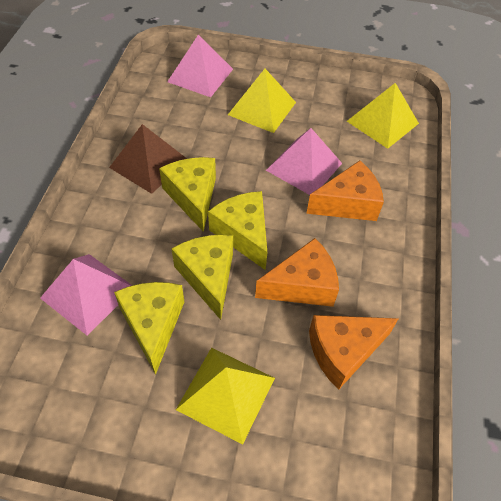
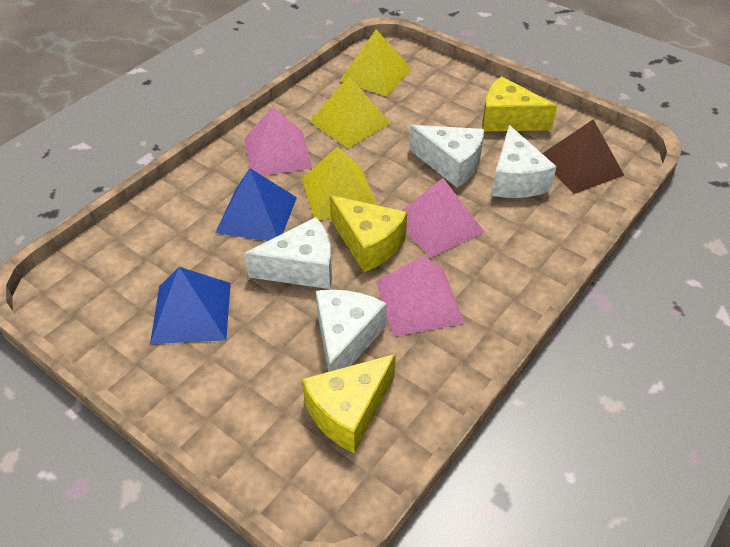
blue pyramid: none = 0 -> [150,267,231,344] [215,168,297,241] = 2
orange cheese: [255,238,339,307] [306,160,384,221] [309,315,399,390] = 3 -> none = 0
white cheese: none = 0 -> [244,217,332,289] [316,290,387,372] [409,125,484,187] [491,125,557,198] = 4
yellow cheese: [114,282,184,375] [159,157,216,232] [171,235,233,320] [208,191,267,270] = 4 -> [302,354,396,454] [330,195,407,272] [482,76,557,132] = 3

